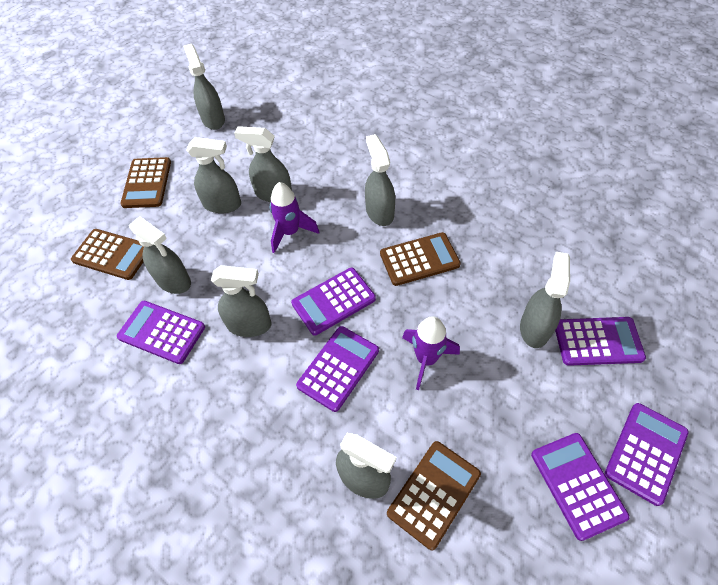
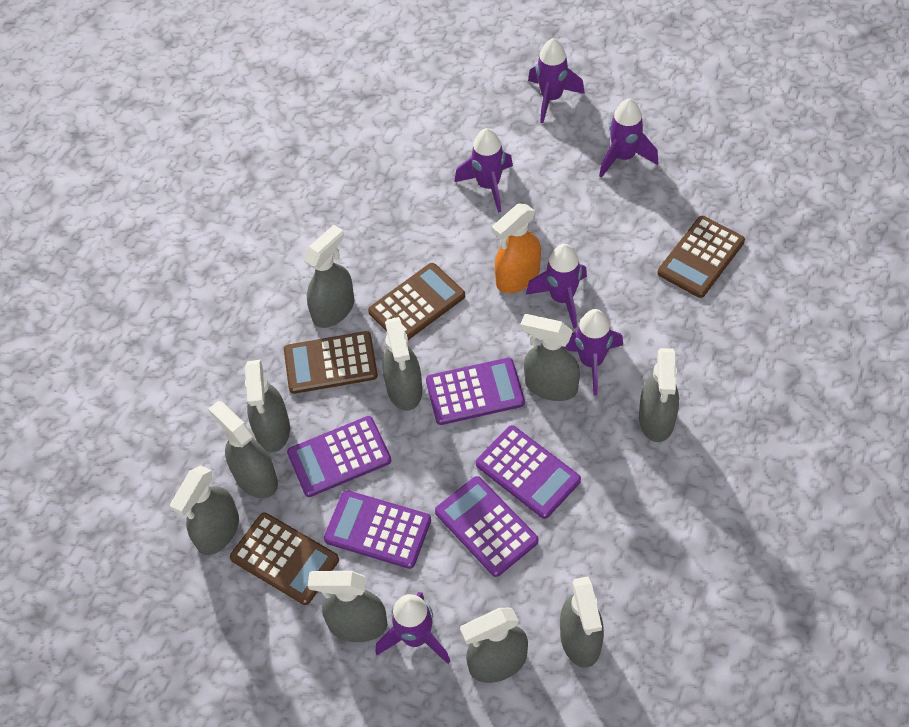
grey spray bottle: [129,216,191,294] [183,44,225,130] [186,137,241,213] [211,265,271,337] [234,126,292,202] [336,433,396,499] [365,134,395,226] [520,252,570,348] = 8 -> [170,465,239,555] [208,401,278,498] [245,359,290,452] [303,225,354,328] [308,571,387,642] [382,317,422,411] [460,608,528,683] [520,314,580,401] [560,576,604,668] [639,348,679,442] = 10
orange spray bottle: none = 0 -> [492,204,541,293] = 1
purple calculator: [117,301,205,364] [291,268,376,335] [296,326,379,412] [531,433,630,541] [555,317,646,366] [605,403,689,506] = 6 -> [287,416,391,497] [324,490,431,569] [426,358,525,425] [435,476,538,577] [476,425,581,519] = 5
purple rocket: [270,182,319,253] [402,316,460,390] = 2 -> [375,592,450,664] [455,128,513,213] [526,244,587,329] [528,38,585,123] [564,309,623,395] [599,98,658,178] = 6

